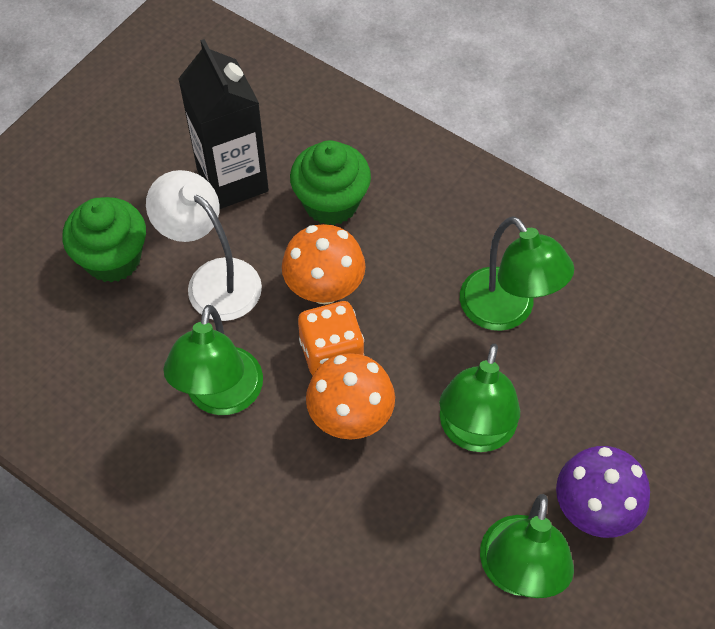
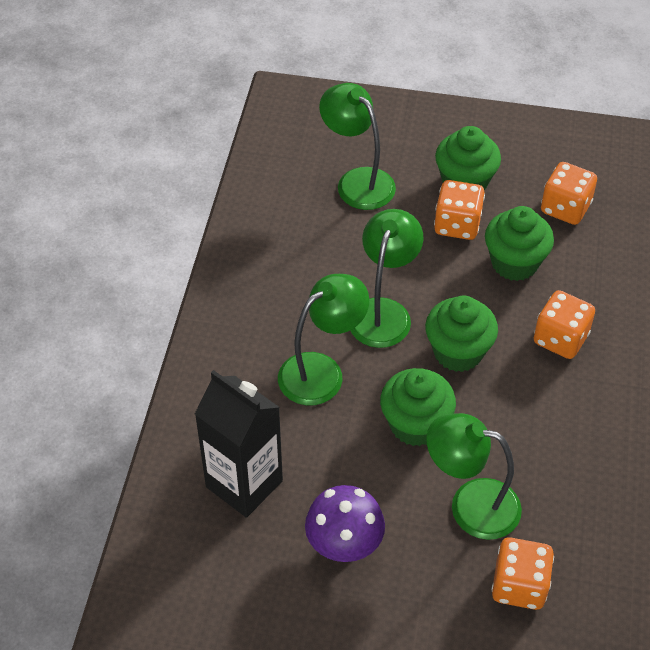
green cupcake: [62,197,146,283] [290,140,371,225] = 2 -> [380,368,456,446] [425,296,498,372] [435,126,501,191] [485,206,554,281] = 4
orange dice: [298,301,364,376] = 1 -> [434,180,485,240] [492,537,554,610] [534,290,595,359] [541,162,597,225] = 4
orange mushroom: [282,224,366,304] [306,353,395,439] = 2 -> none = 0
white lamp: [146,170,262,321] = 1 -> none = 0

